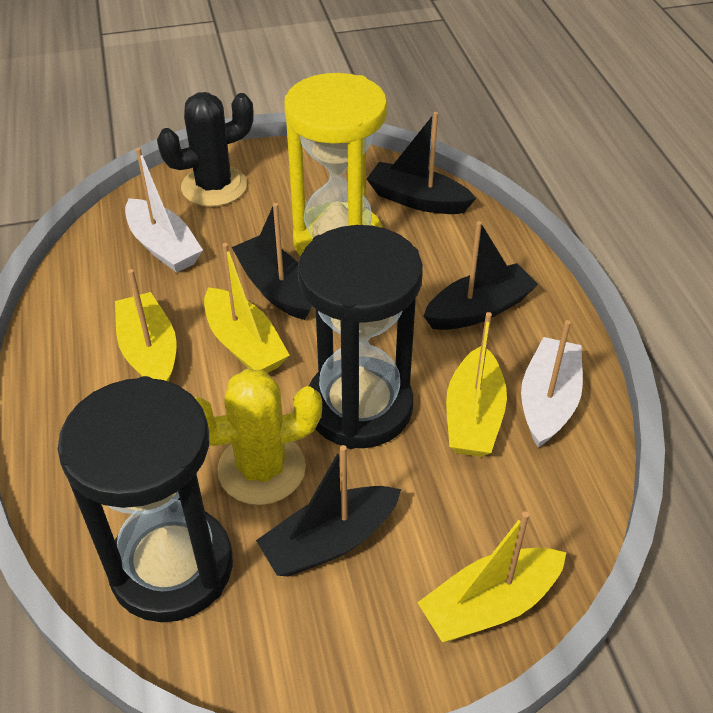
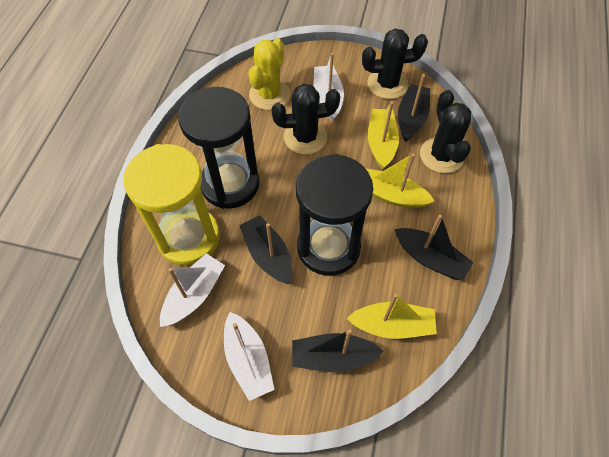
black cactus: [157,92,254,207] = 1 -> [271,84,340,154] [362,29,428,99] [420,90,471,173] = 3
white boat: [125,148,203,273] [521,320,583,447] = 2 -> [160,253,225,327] [224,312,275,401] [313,53,344,122] = 3
yellow boat: [115,269,177,382] [204,243,290,373] [417,511,566,642] [446,312,507,457] = 4 -> [347,293,437,339] [365,153,435,208] [368,101,399,169] = 3

